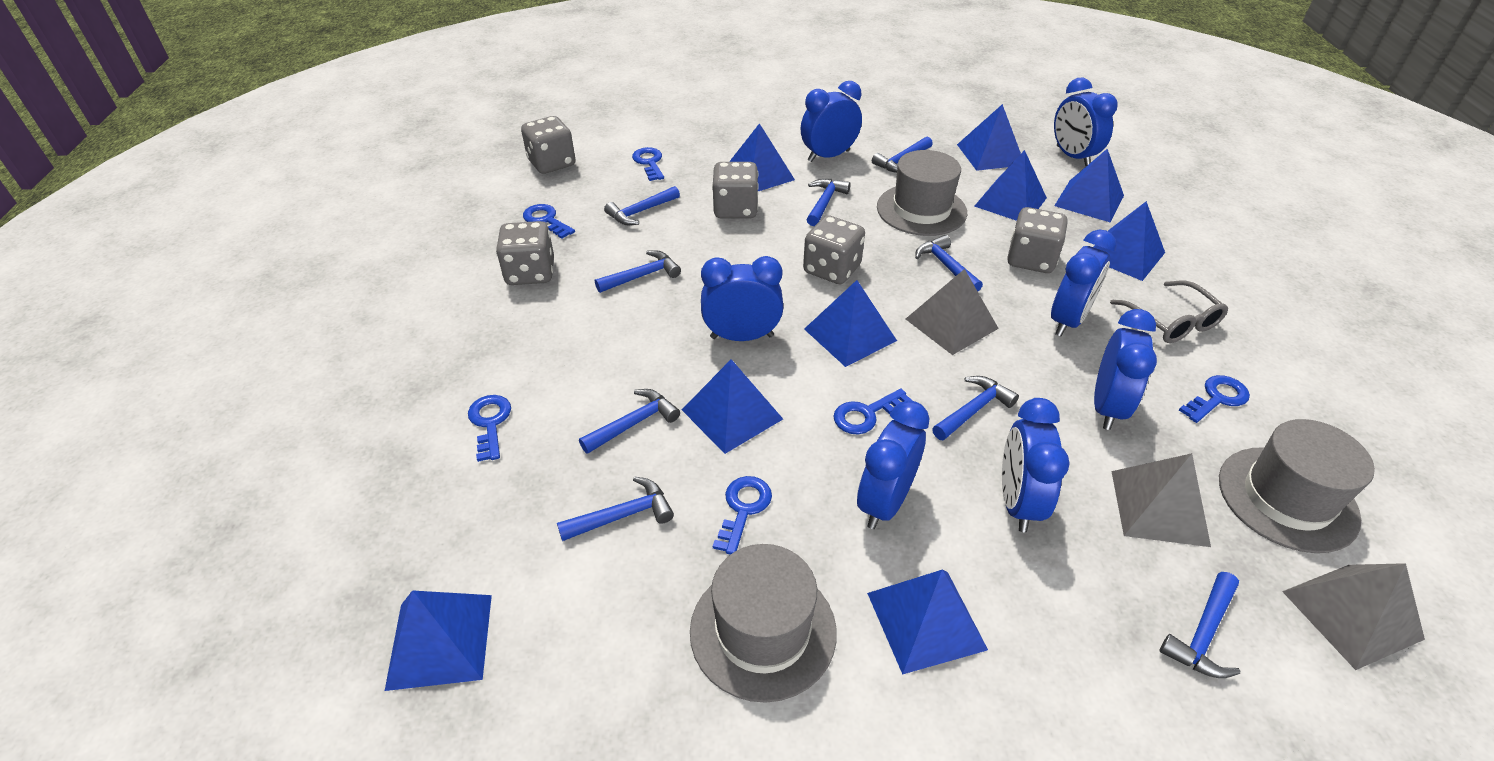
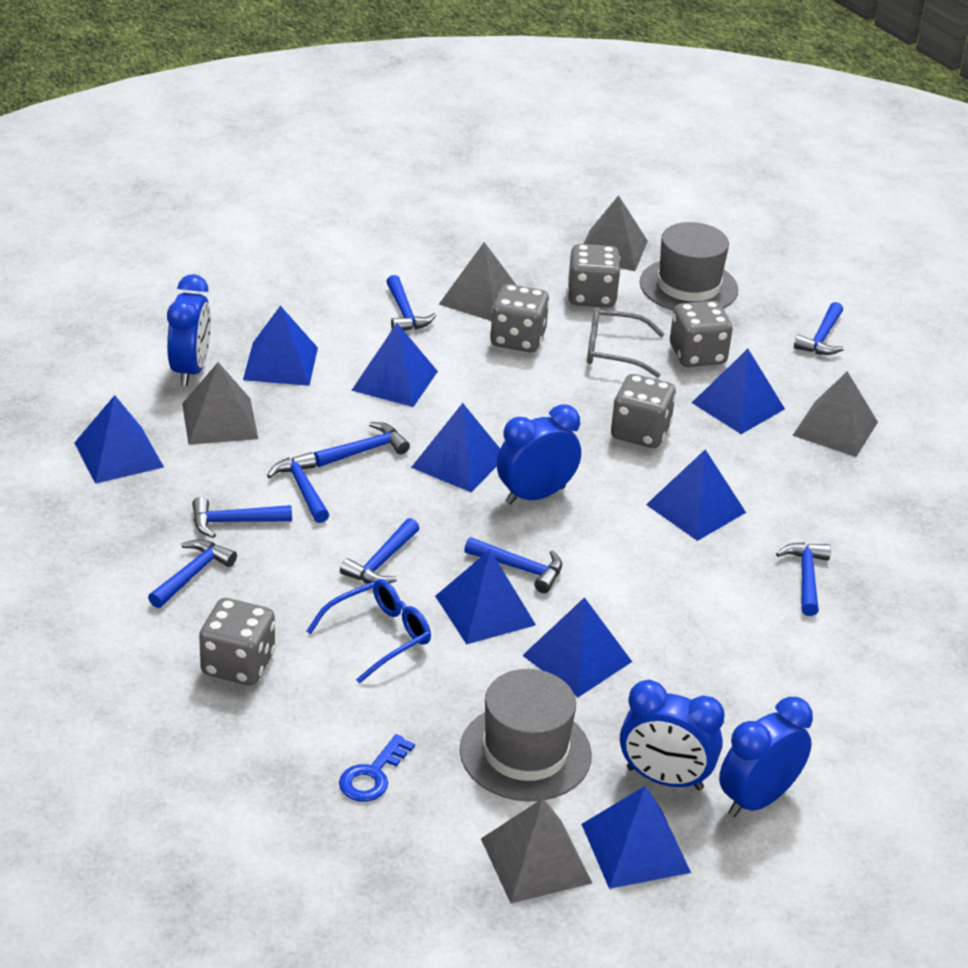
blue clock: [701,256,783,341] [801,81,862,162] [857,400,930,529] [1002,398,1070,532] [1051,229,1117,336] [1054,78,1118,166] [1094,309,1157,430] = 7 -> [167,274,211,386] [497,404,581,505] [620,680,725,790] [719,697,813,817] = 4
blue glasses: none = 0 -> [307,579,431,684] = 1
blue key: [468,395,511,462] [523,204,575,239] [632,147,664,181] [713,476,772,555] [834,389,912,434] [1179,375,1250,423] = 6 -> [339,734,415,802] = 1
grey hat: [690,544,837,703] [877,150,967,236] [1219,419,1375,553] = 3 -> [460,669,592,802] [640,222,738,310] = 2
grey pyramid: [906,269,999,355] [1111,453,1211,547] [1282,563,1425,670] = 3 -> [182,362,258,445] [439,242,516,321] [481,798,592,903] [584,195,648,271] [792,371,878,457] = 5

